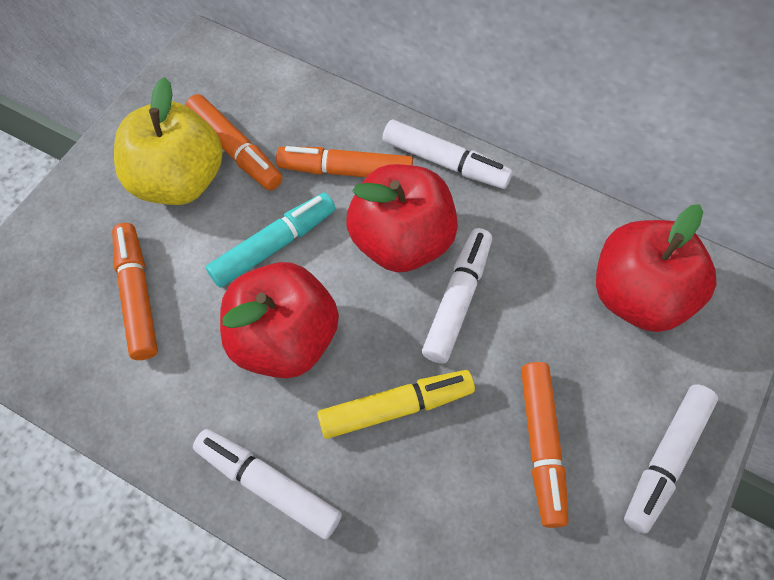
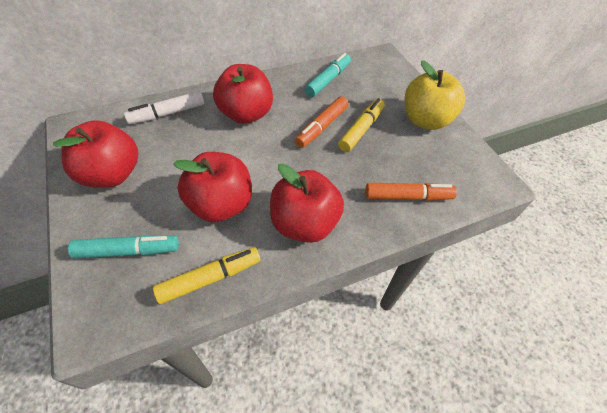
orange marker: [112,223,158,360] [185,94,283,191] [276,146,413,177] [521,362,569,528] = 4 -> [295,96,349,148] [365,183,457,201] = 2
red apple: [220,262,339,378] [347,164,458,272] [596,204,717,332] = 3 -> [53,120,138,187] [173,152,252,222] [213,64,273,124] [270,164,344,243] = 4
turquoise marker: [206,193,336,287] = 1 -> [68,235,179,259] [305,53,351,97] = 2
white marker: [193,429,342,539] [382,120,513,189] [422,228,492,364] [624,384,718,534] = 4 -> [124,91,204,124] = 1
yellow marker: [317,370,475,439] = 1 -> [153,247,260,304] [338,98,385,152] = 2

